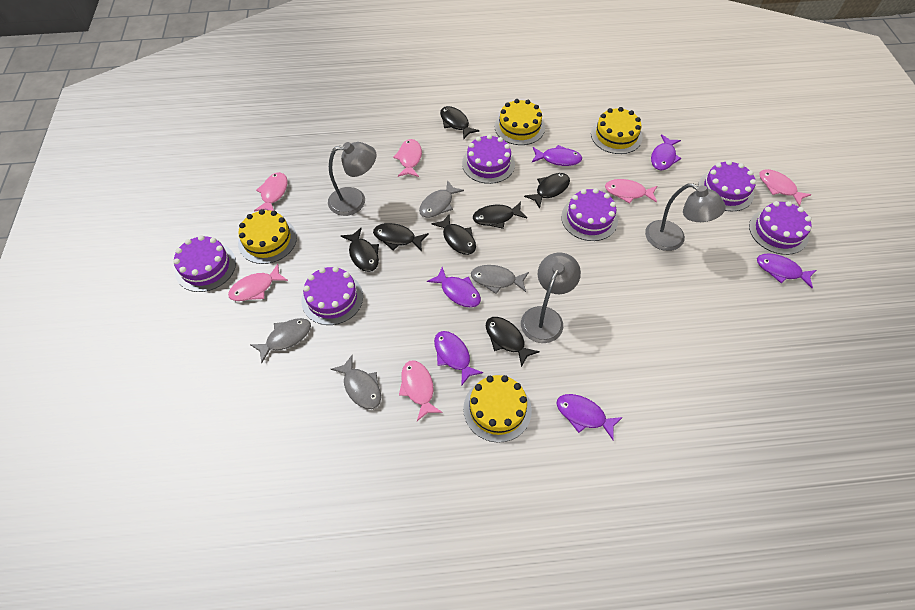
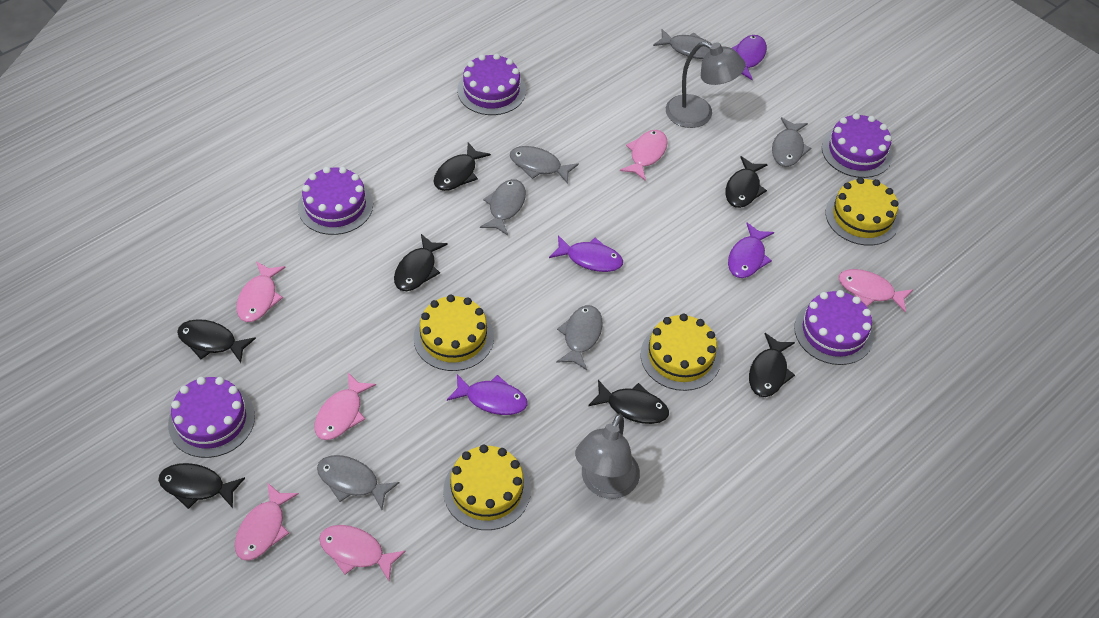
grey fish: [250,318,311,363] [331,355,381,409] [419,180,464,218] [471,265,529,294] = 4 -> [317,455,399,510] [480,179,526,235] [510,146,579,184] [556,305,603,370] [653,29,712,59] [772,117,811,167] = 6
grey lamp: [328,142,376,216] [521,253,581,343] [645,183,726,251] = 3 -> [575,414,640,499] [666,42,745,128] = 2
purple cake: [173,235,236,292] [301,266,363,325] [462,134,515,184] [561,188,618,241] [698,160,756,211] [749,201,812,255] = 6 -> [168,377,255,458] [298,167,373,235] [457,53,526,115] [794,290,874,365] [822,113,893,178] = 5
purple fish: [427,267,481,307] [434,331,483,385] [532,145,582,166] [557,394,623,441] [651,134,681,170] [757,253,816,288] = 6 -> [447,374,528,415] [549,235,623,272] [728,223,774,278] [732,35,767,80] = 4

